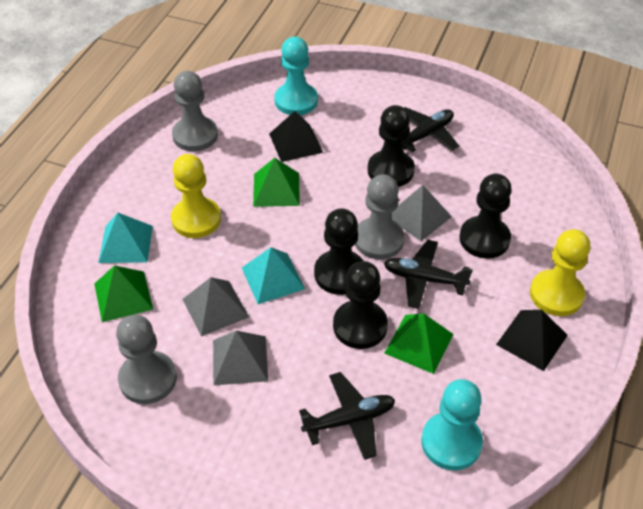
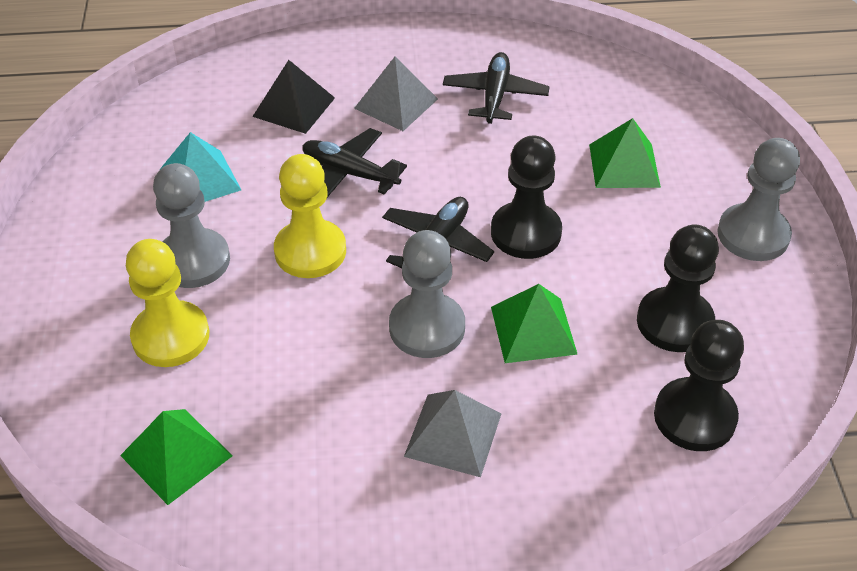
black pawn: [314,208,363,295] [333,261,388,349] [368,105,415,187] [459,173,512,259] = 4 -> [491,136,562,259] [637,224,719,352] [654,320,744,451] = 3
black pyramid: [269,111,323,162] [496,310,568,371] = 2 -> [252,60,335,134] = 1
grey pyramid: [182,277,249,336] [213,331,268,385] [391,185,452,241] = 3 -> [354,57,438,131] [404,390,502,477] = 2
turquoise pawn: [274,37,318,115] [421,379,483,470] = 2 -> none = 0
turquoise pyramid: [98,213,153,263] [242,247,305,304] = 2 -> [160,132,241,202] = 1

